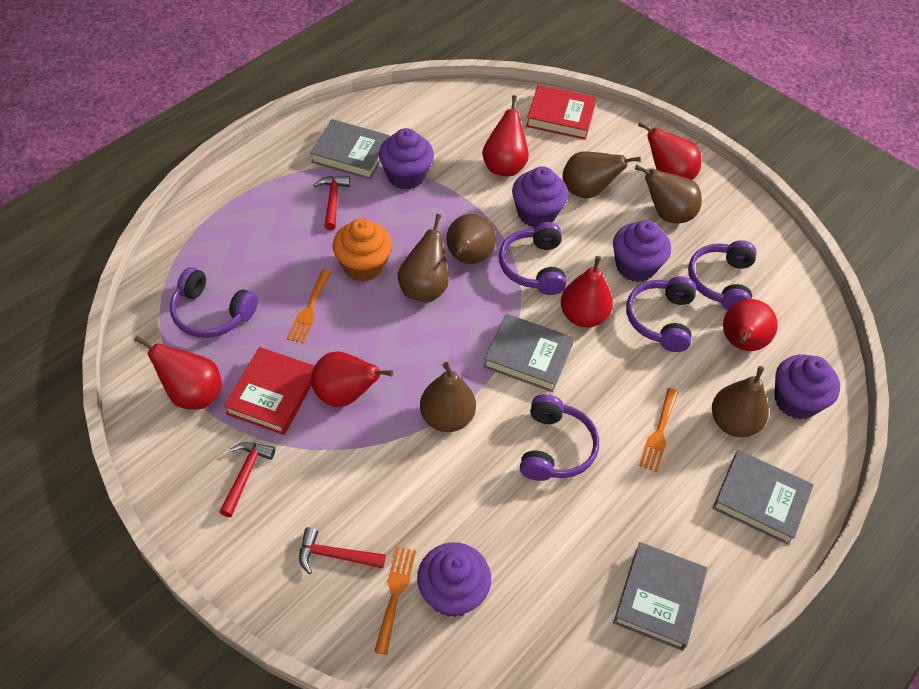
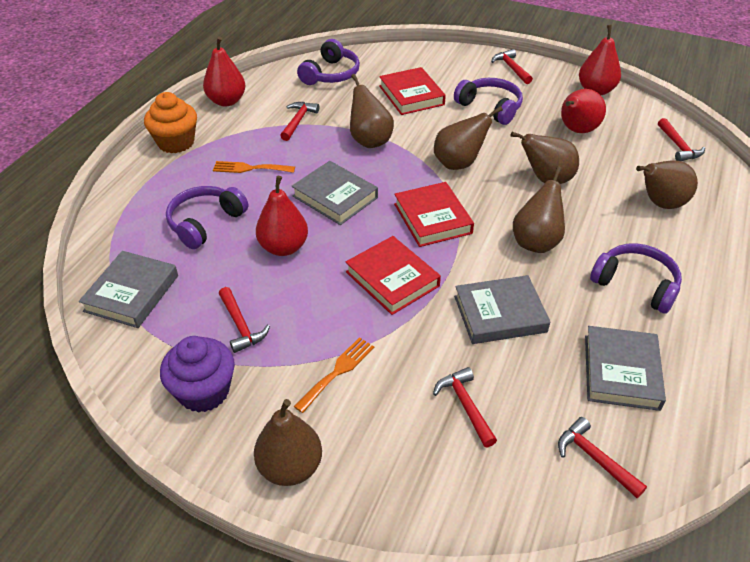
orange fork: [287,269,332,343] [374,547,416,655] [639,388,678,472] = 3 -> [213,161,295,173] [294,337,374,413] = 2
purple cupcake: [379,128,434,190] [417,542,491,617] [512,166,568,228] [613,220,671,282] [774,355,840,420] = 5 -> [160,336,235,413] = 1
purple headphones: [170,267,258,338] [499,222,566,295] [520,394,599,481] [626,276,696,352] [688,240,757,311] = 5 -> [166,186,248,249] [297,39,360,85] [454,78,523,125] [590,243,682,314] = 4
red book: [224,347,315,435] [526,85,597,140] = 2 -> [345,236,441,315] [379,67,446,115] [394,182,474,247] = 3
red hammer: [219,442,275,517] [299,527,386,574] [314,176,350,230] = 3 -> [219,287,270,353] [280,102,319,141] [433,367,497,448] [491,49,533,84] [558,417,647,498] [658,118,705,161] = 6
red pear: [134,336,222,410] [311,351,393,407] [482,95,529,176] [561,256,613,327] [638,122,701,180] [723,299,778,351] = 6 -> [203,36,245,107] [256,176,308,256] [561,89,606,133] [579,25,621,95] = 4

